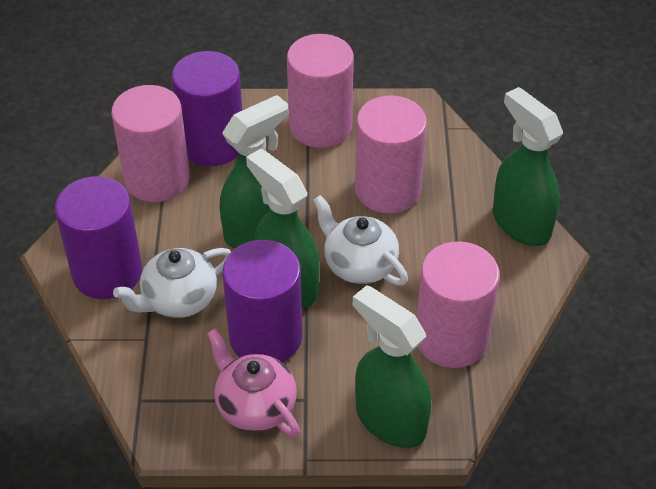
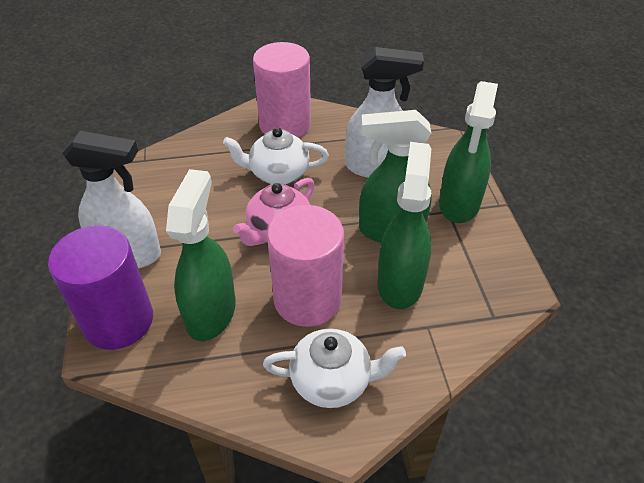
pink cylinder: [111,85,190,202] [287,34,354,148] [355,96,427,213] [417,241,500,368] = 4 -> [253,42,311,138] [267,205,344,327] = 2
purple cylinder: [55,176,142,299] [172,51,242,166] [222,240,302,362] = 3 -> [48,225,153,350] = 1
white spray bottle: none = 0 -> [62,131,161,268] [345,47,424,177] = 2

